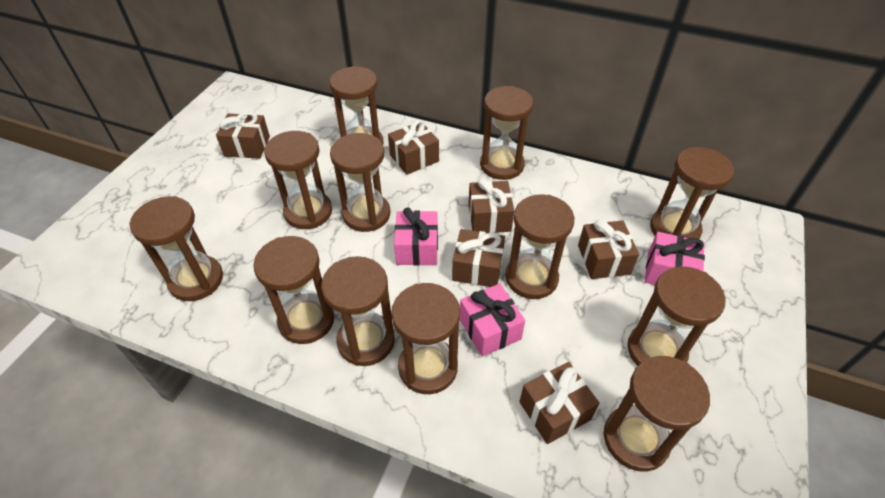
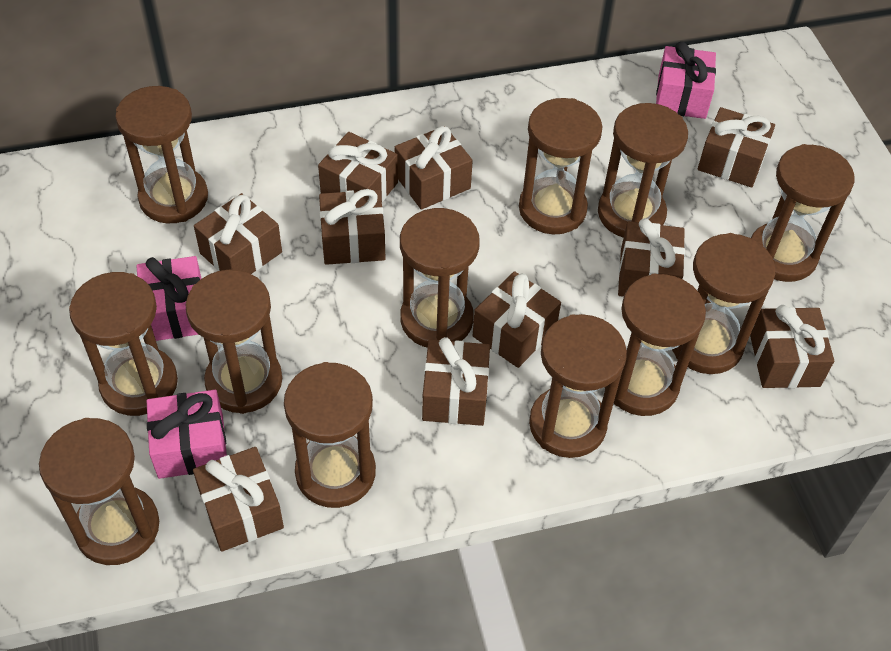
brown gift: [216,111,270,159] [388,120,439,175] [452,229,505,287] [469,178,514,233] [519,362,600,444] [578,220,639,279] = 6 -> [193,447,284,552] [194,193,282,274] [318,132,398,202] [319,189,385,265] [394,126,473,210] [422,337,490,426] [473,271,561,368] [618,218,685,297] [698,107,775,187] [750,305,834,388] = 10

